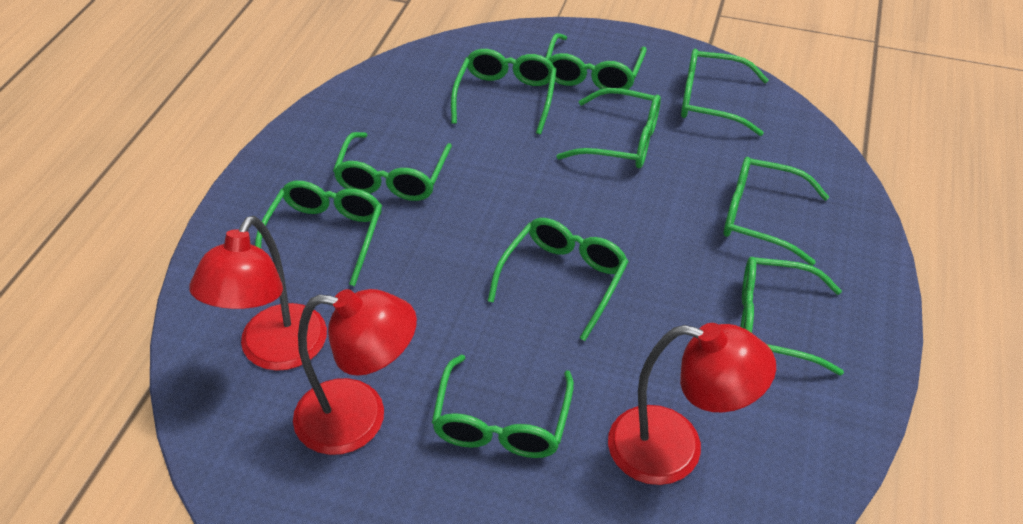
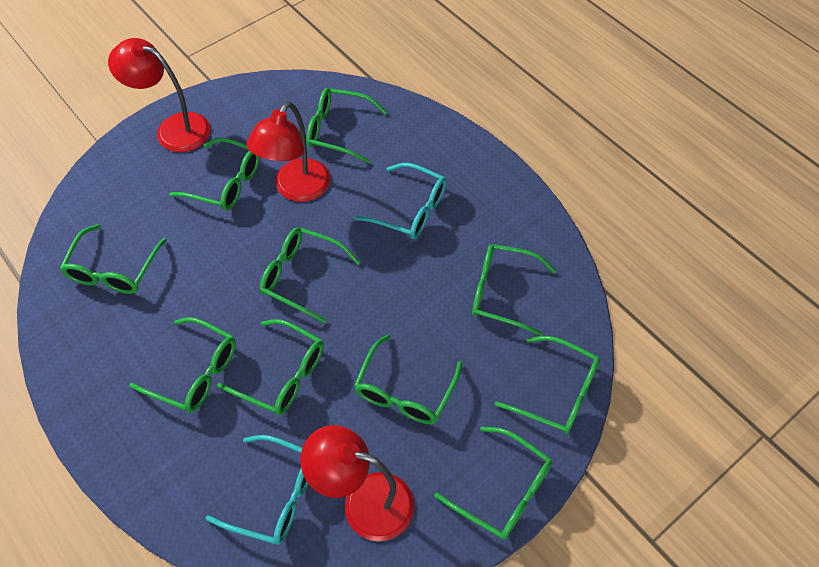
turquoise glasses: none = 0 -> [206,435,308,545] [354,163,446,239] = 2

